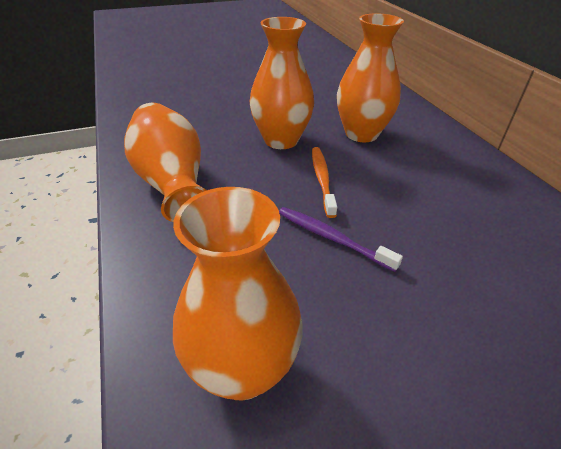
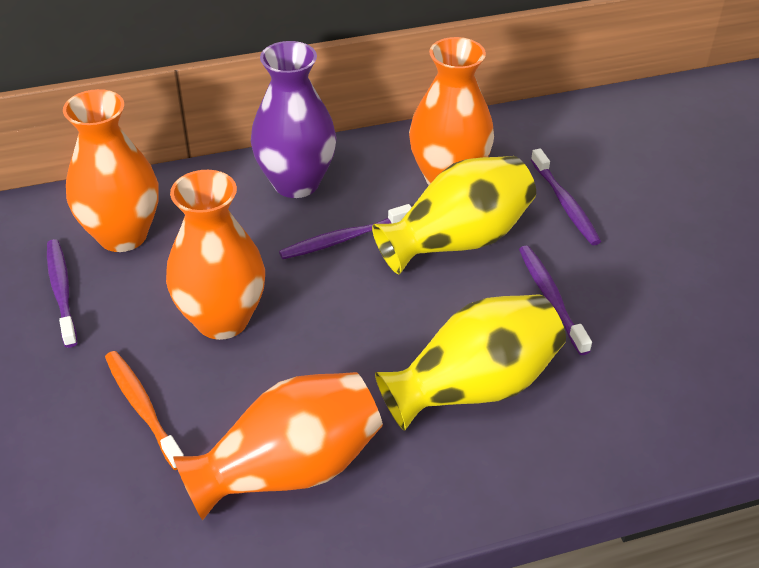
purple toothbrush: [279,207,403,272] = 1 -> [47,239,77,348] [279,204,412,259] [519,246,592,355] [531,148,601,245] = 4
purple vase: none = 0 -> [251,41,336,198] = 1
yellow vase: none = 0 -> [372,156,536,274] [375,294,566,431] = 2

